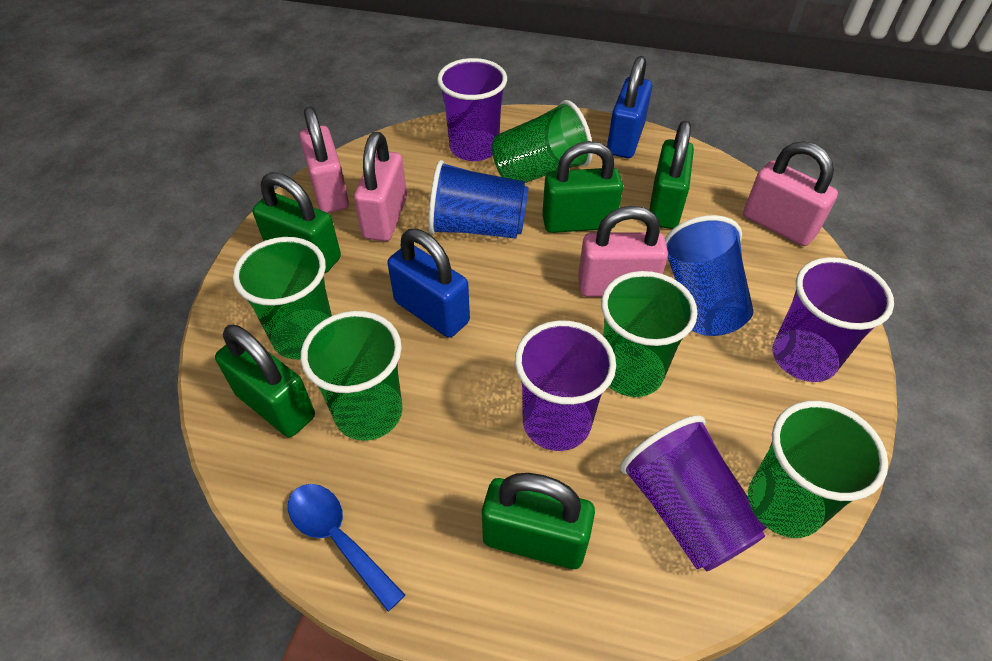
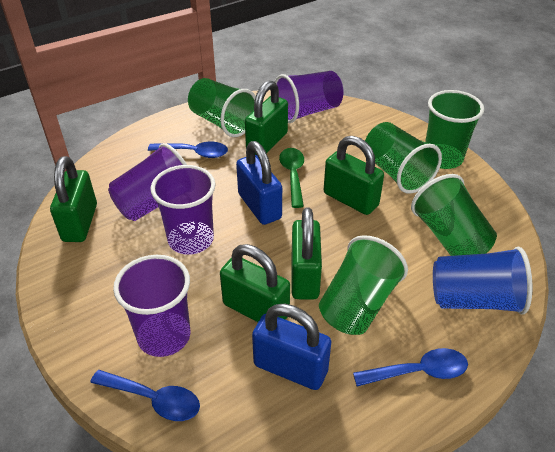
blue cup: [428,160,529,238] [665,215,754,336] = 2 -> [433,247,532,314] = 1
blue spoon: [288,484,405,611] = 1 -> [90,370,200,421] [148,142,228,158] [353,348,468,386] = 3
green spoon: none = 0 -> [279,148,304,208] = 1
pink padlock: [299,107,349,213] [354,132,407,241] [578,206,668,297] [743,141,838,246] = 4 -> none = 0

